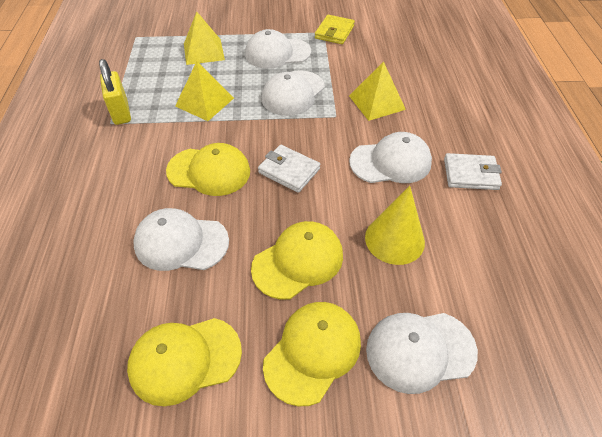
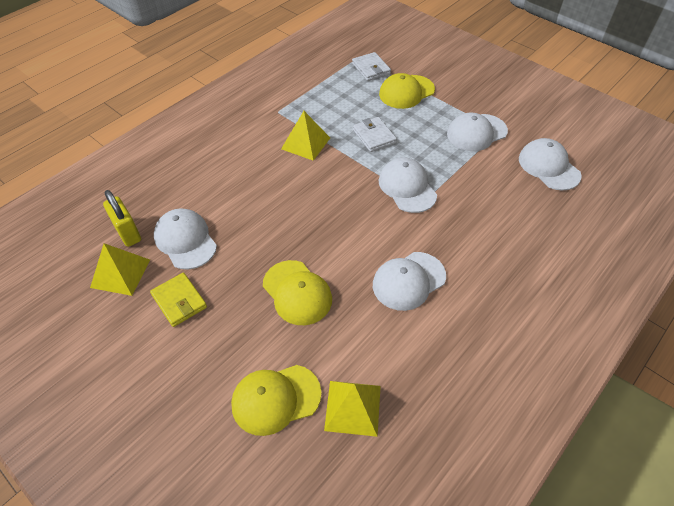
yellow cap: [127,318,242,406] [166,143,250,196] [251,221,343,300] [263,302,361,406] = 4 -> [231,365,321,436] [263,260,332,325] [379,73,435,109] = 3
yellow cone: [365,186,425,265] = 1 -> none = 0

